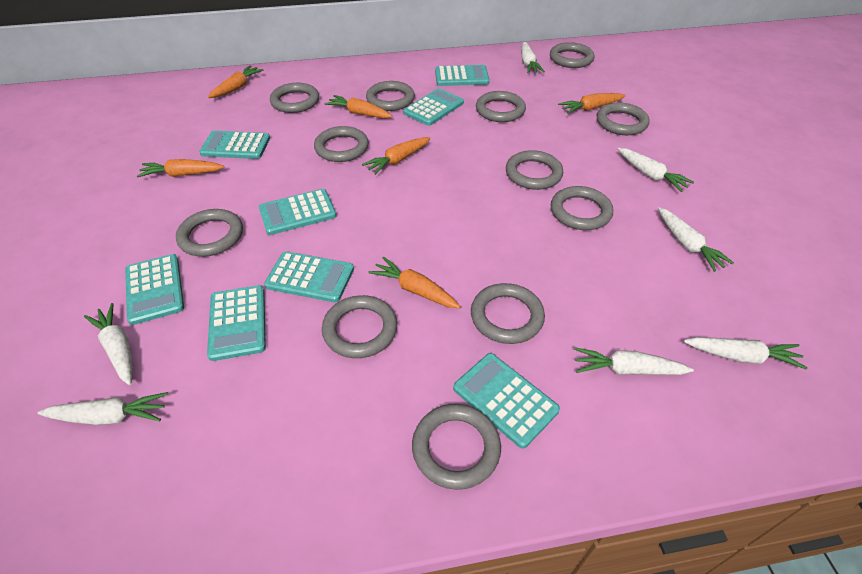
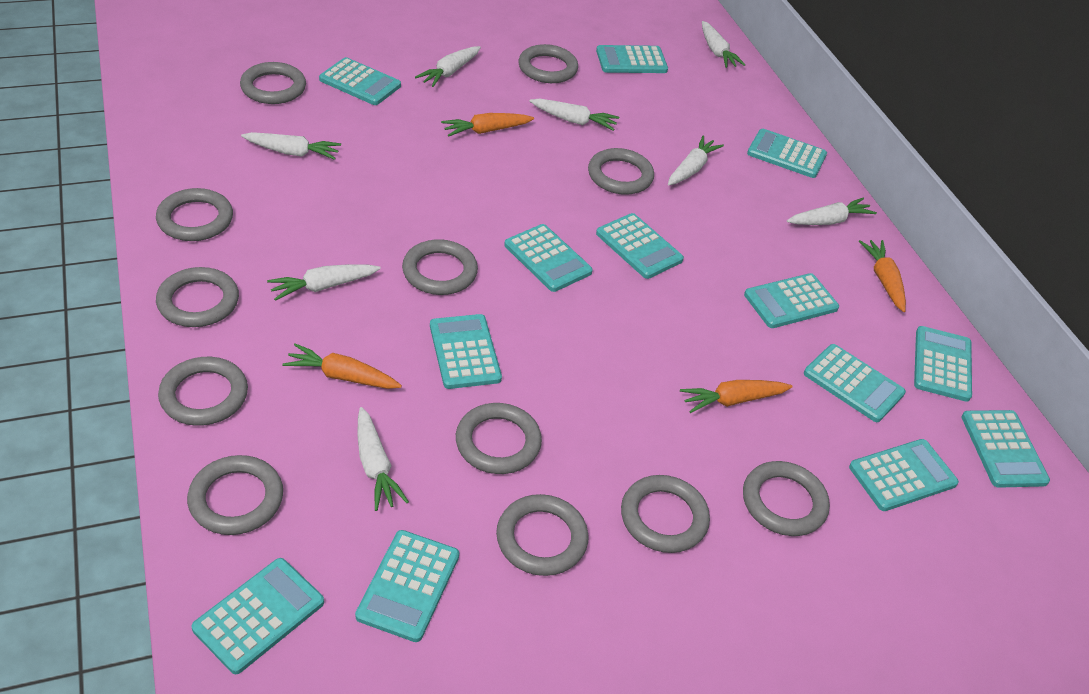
orange carrot: [137,159,224,177] [208,65,263,98] [324,95,392,118] [362,137,431,175] [368,257,461,309] [558,93,626,114] = 6 -> [282,343,402,389] [441,113,534,137] [680,380,792,413] [859,240,906,312] = 4
turquoise calculator: [125,254,184,325] [199,131,270,159] [207,285,266,361] [259,189,336,235] [264,251,354,303] [403,89,464,126] [435,65,490,86] [453,353,560,449] = 8 -> [191,558,324,674] [319,57,401,105] [355,530,459,642] [430,314,502,389] [504,224,593,292] [596,45,668,73] [596,213,684,279] [744,273,839,328] [747,129,827,178] [804,344,906,422] [849,439,959,511] [914,326,972,402] [961,410,1050,488] = 13
white carrot: [37,392,168,425] [84,303,133,385] [521,42,545,73] [574,347,694,375] [618,148,694,192] [658,207,734,272] [684,337,808,370] = 7 -> [241,132,341,160] [267,264,381,301] [357,407,409,511] [415,46,481,87] [529,99,619,131] [668,136,724,185] [702,21,745,68] [787,198,877,225] = 8

